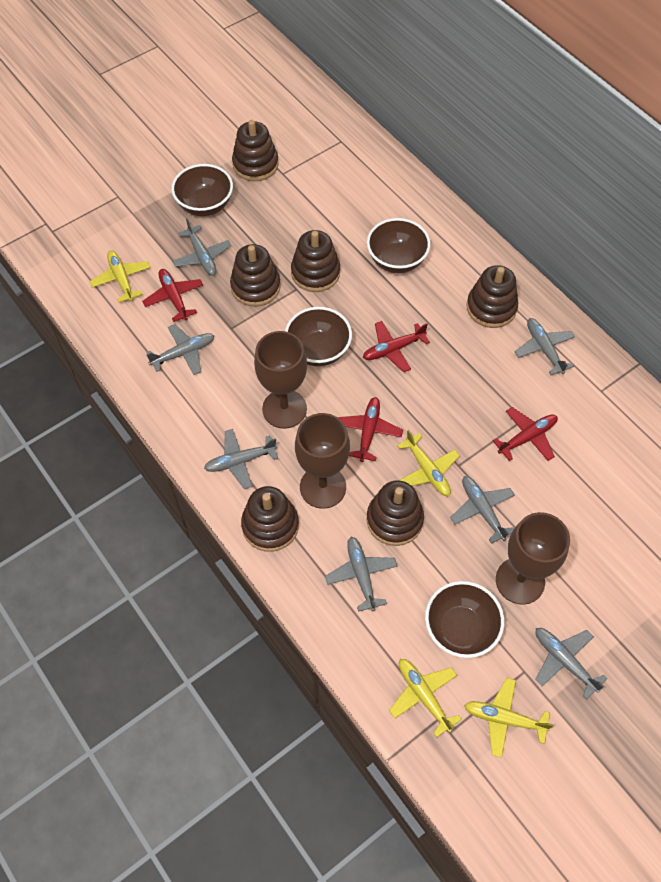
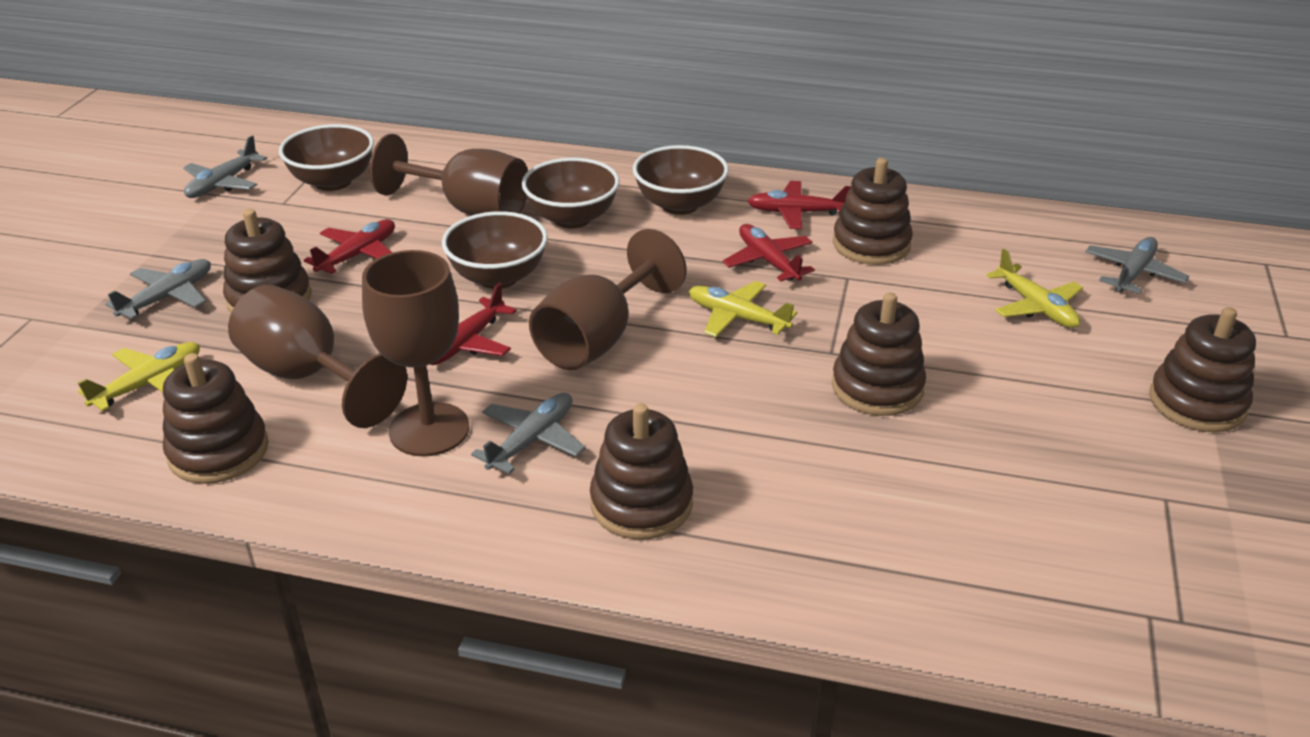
brown goblet: [254,331,307,429] [295,413,350,509] [496,512,570,605] = 3 -> [228,285,407,428] [362,250,469,457] [370,134,528,216] [529,229,687,370] = 4
grey plane: [146,324,215,375] [172,219,231,276] [204,429,278,489] [325,537,397,612] [450,476,515,543] [515,318,575,375] [535,628,607,699] = 7 -> [105,259,211,319] [183,135,267,198] [471,393,585,474] [1085,237,1189,294] = 4
yellow plane: [89,250,151,302] [389,659,462,738] [397,430,460,496] [464,678,554,758] = 4 -> [78,342,200,411] [689,281,797,337] [986,249,1083,328] = 3

